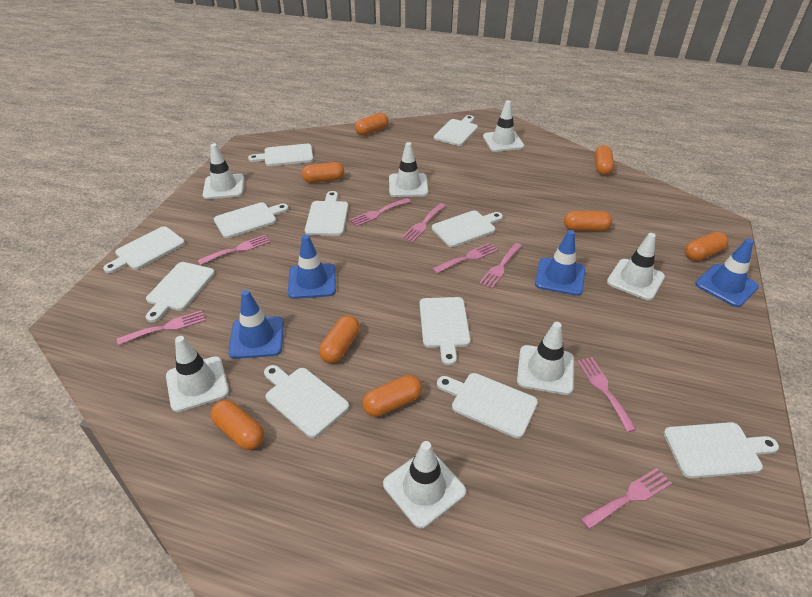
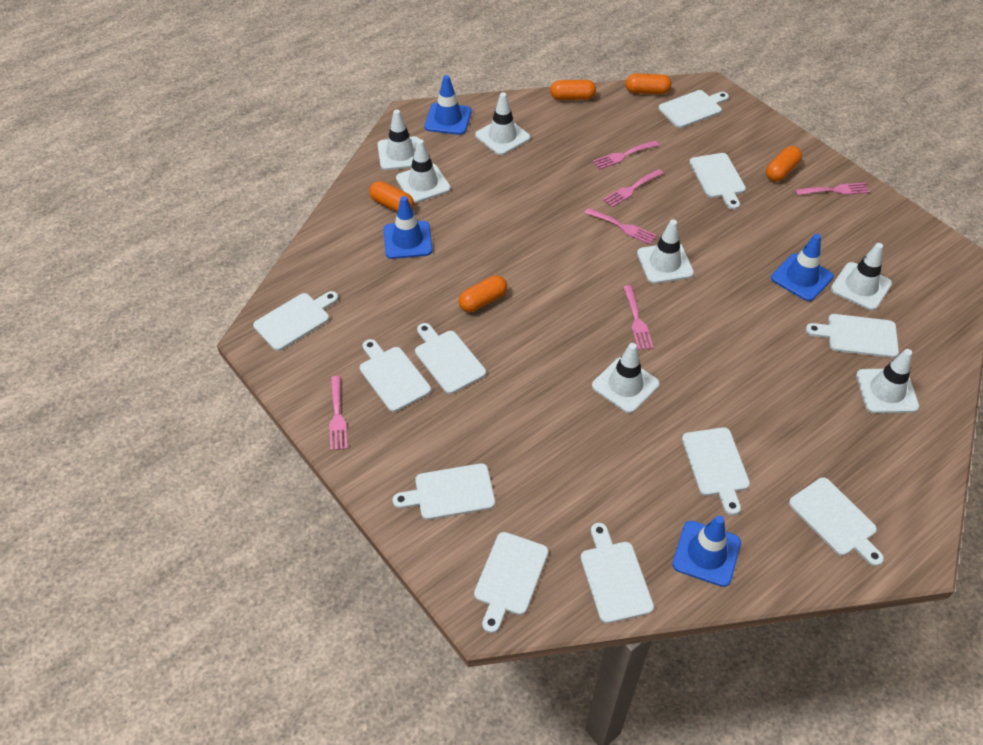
orange capsule: [211,400,264,450] [302,162,344,183] [319,315,360,363] [355,113,388,136] [363,375,422,417] [564,211,612,231] [595,145,614,175] [685,232,728,261] = 8 -> [369,181,414,212] [458,275,507,312] [550,80,596,100] [625,74,671,94] [766,146,802,182] = 5
pink fork: [117,310,205,345] [198,235,271,265] [350,198,411,227] [402,203,446,242] [432,243,498,274] [479,243,522,289] [577,357,637,432] [581,468,672,530] = 8 -> [329,376,348,451] [585,208,657,244] [592,140,659,170] [602,169,664,207] [623,285,654,350] [795,183,870,195] = 6

